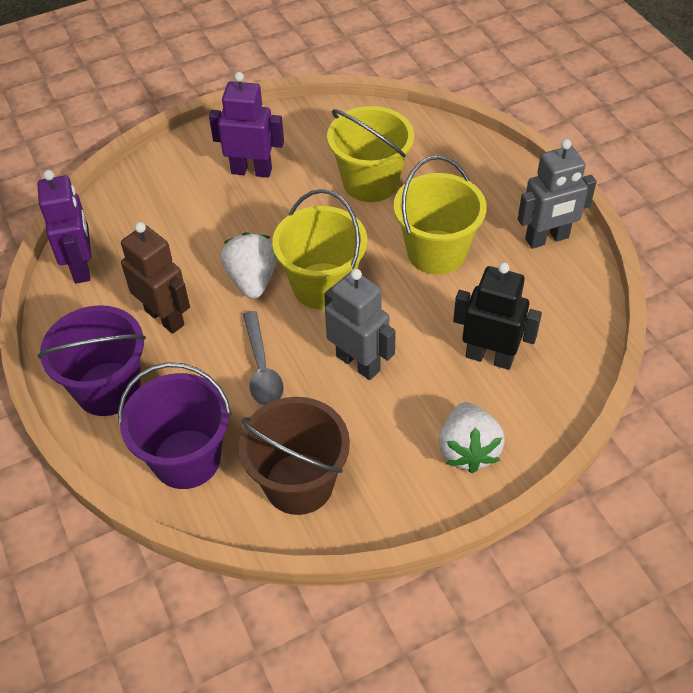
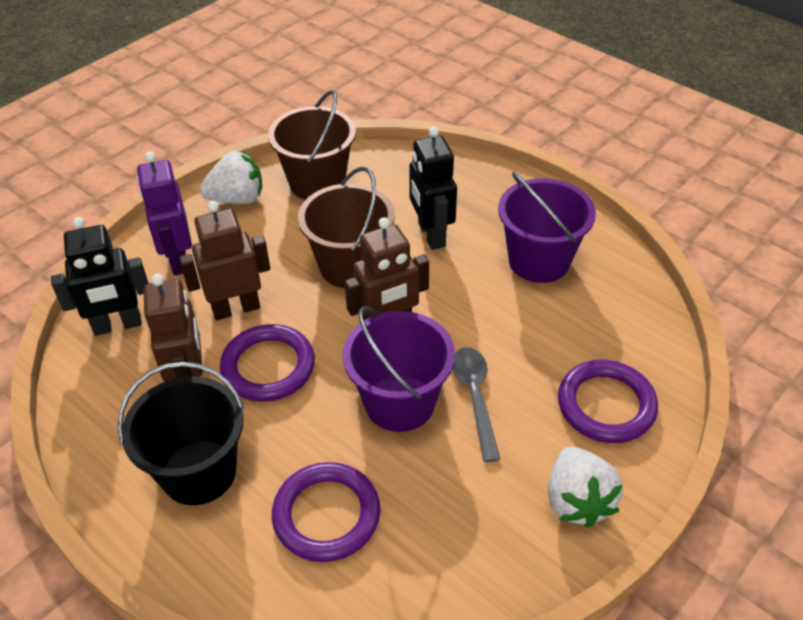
black bucket: none = 0 -> [118,362,244,505] = 1
black robot: [453,262,542,370] = 1 -> [51,217,148,336] [409,127,457,250] = 2
brown bucket: [239,397,350,515] = 1 -> [268,90,356,200] [298,167,395,288] = 2
brown robot: [121,222,190,334] = 1 -> [143,274,203,382] [179,201,270,321] [344,217,429,320] = 3
grey robot: [324,269,396,380] [518,139,597,249] = 2 -> none = 0
purple ring: none = 0 -> [220,324,315,402] [272,462,381,562] [558,360,658,443] = 3
purple robot: [37,170,91,284] [209,72,284,178] = 2 -> [137,152,192,275] = 1
yellow bucket: [272,189,368,310] [327,106,414,202] [394,156,487,275] = 3 -> none = 0

